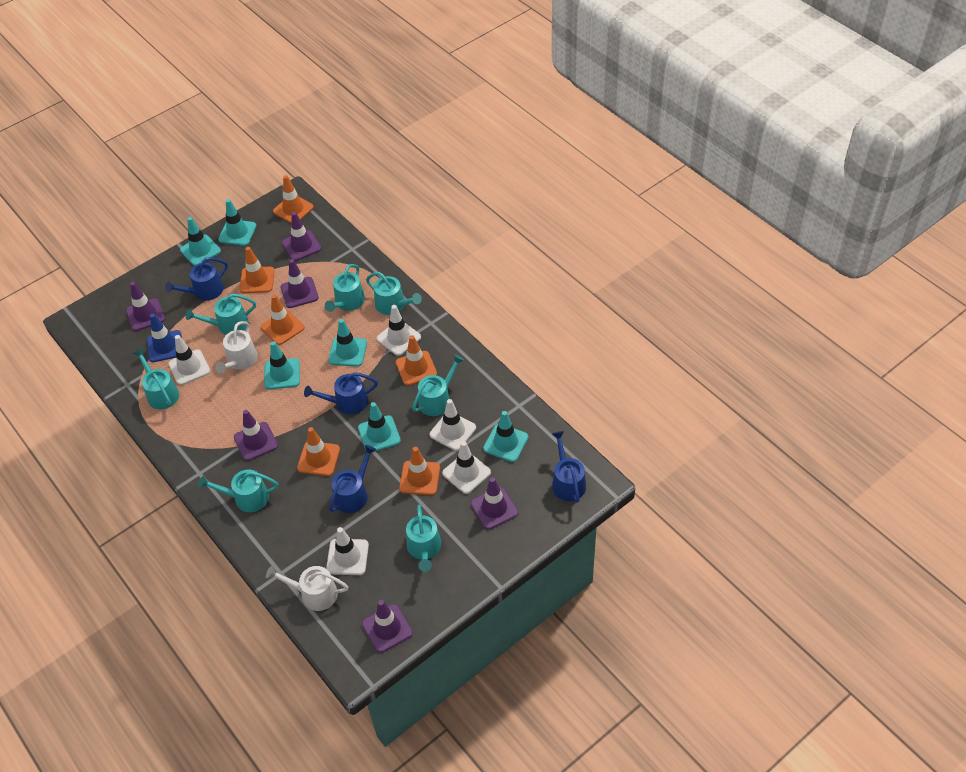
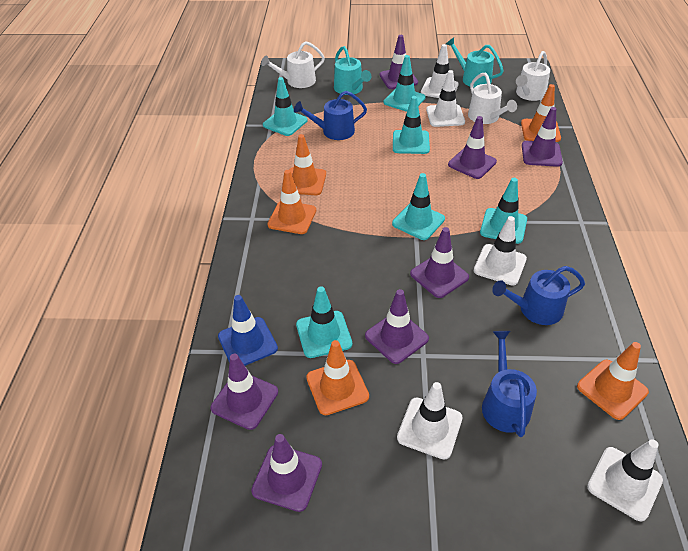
blue watering can: [165,257,228,301] [304,372,378,415] [329,445,376,513] [552,431,586,503] = 4 -> [294,91,367,140] [482,331,537,437] [492,266,585,325] = 3
orange traffic cone: [239,247,275,293] [261,294,304,345] [273,175,314,223] [297,427,340,476] [396,335,437,386] [399,447,440,495] = 6 -> [267,170,316,234] [289,134,326,195] [306,340,369,415] [521,84,561,142] [577,342,649,420] = 5
purple traffic cone: [126,282,165,331] [234,410,278,461] [280,259,319,308] [282,212,322,261] [362,600,413,653] [470,477,519,530] = 6 -> [211,354,278,430] [251,434,322,512] [365,289,429,364] [380,35,418,89] [410,227,469,298] [448,116,497,179] [522,107,563,167] = 7
turquoise watering can: [133,348,179,410] [186,294,256,335] [199,470,279,512] [325,264,365,312] [366,272,422,315] [406,505,441,572] [412,355,464,416] = 7 -> [334,46,371,95] [446,37,504,88] = 2
white watering can: [215,321,258,373] [266,566,348,611] = 2 -> [261,41,325,88] [468,72,517,124] [516,51,550,101] = 3

